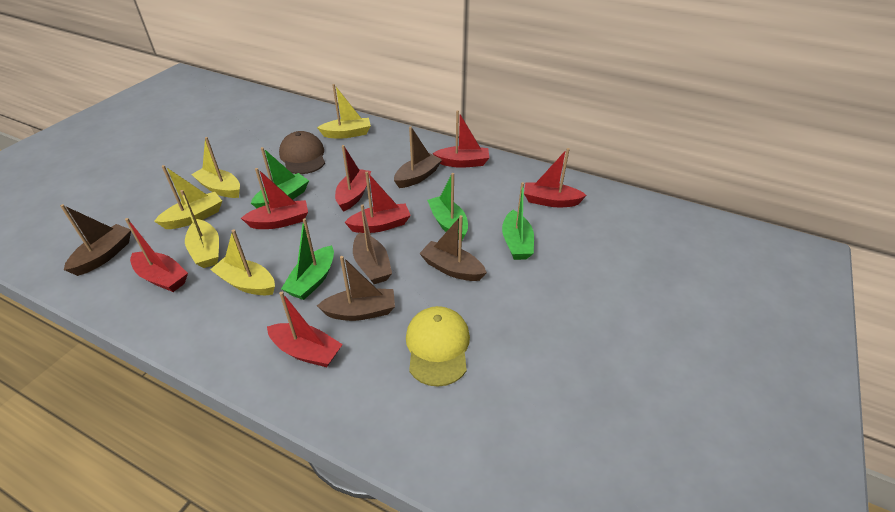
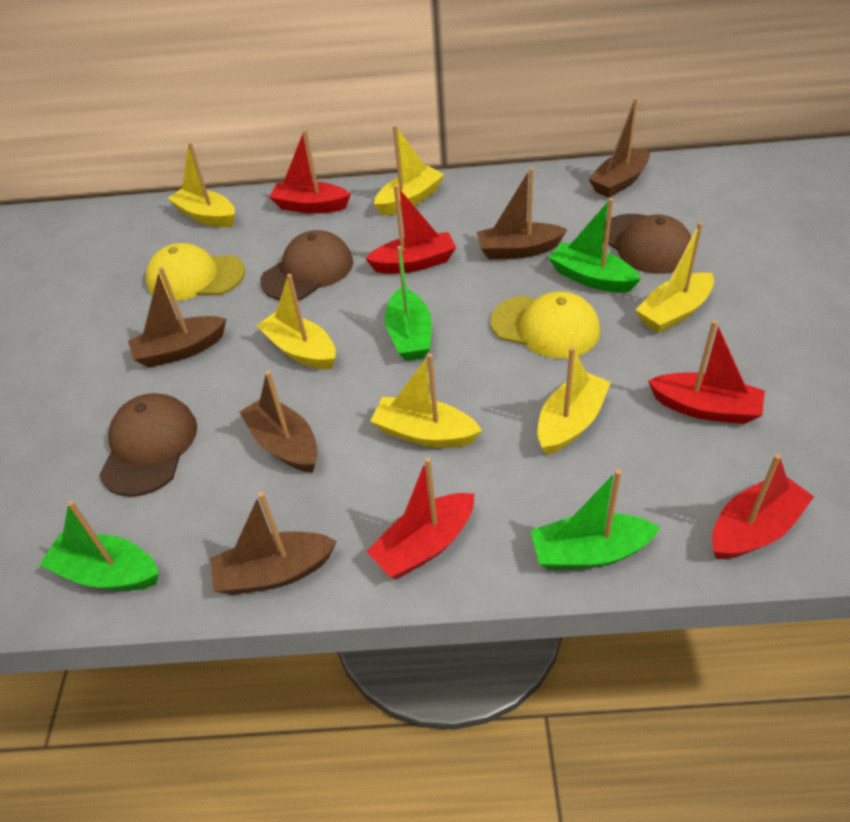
brown cap: [279,131,325,174] = 1 -> [99,393,197,497] [260,230,353,300] [603,214,691,274] = 3
red boat: [125,218,188,292] [241,168,308,229] [267,292,343,367] [335,145,371,212] [344,172,411,233] [433,111,489,168] [524,148,587,207] = 7 -> [269,129,351,214] [365,185,456,274] [366,457,474,579] [648,320,765,424] [712,454,814,559] = 5
yellow boat: [154,165,222,229] [180,190,219,268] [191,137,240,198] [210,230,275,295] [317,84,371,139] = 5 -> [168,142,235,227] [256,274,336,369] [370,354,482,448] [374,125,445,216] [537,347,611,455] [635,222,714,333] = 6
yellow cap: [406,306,470,387] = 1 -> [146,243,245,301] [491,291,600,359] = 2

